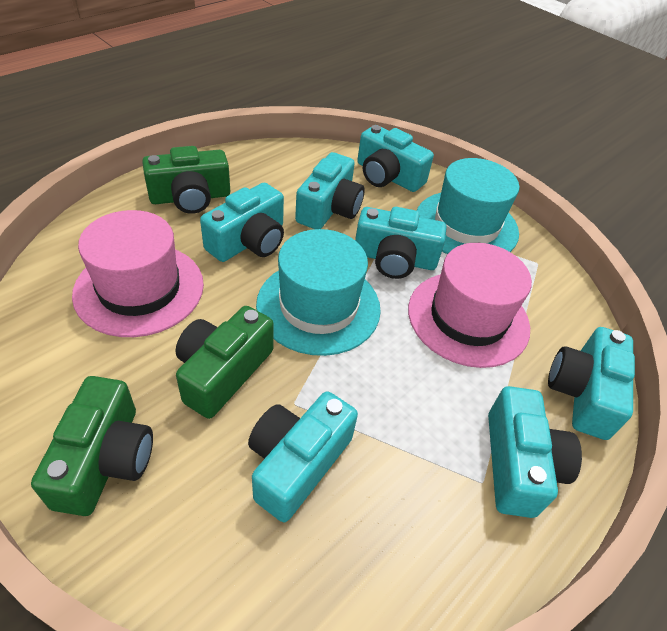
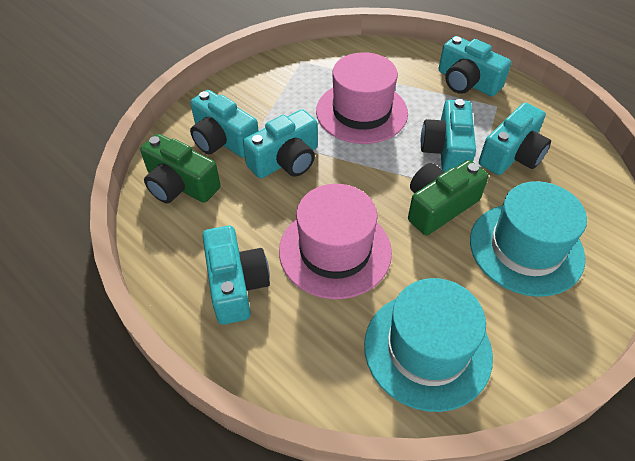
green camera: [31,376,153,516] [142,146,230,214] [176,306,274,419] = 3 -> [140,134,221,203] [408,160,488,235] = 2
turquoise camera: [200,183,284,262] [248,391,358,522] [295,152,365,229] [355,207,446,279] [357,125,434,192] [488,386,582,518] [548,327,635,440] = 7 -> [190,90,259,158] [202,226,270,325] [243,109,318,178] [421,99,476,172] [439,36,511,96] [479,103,551,175] = 6

